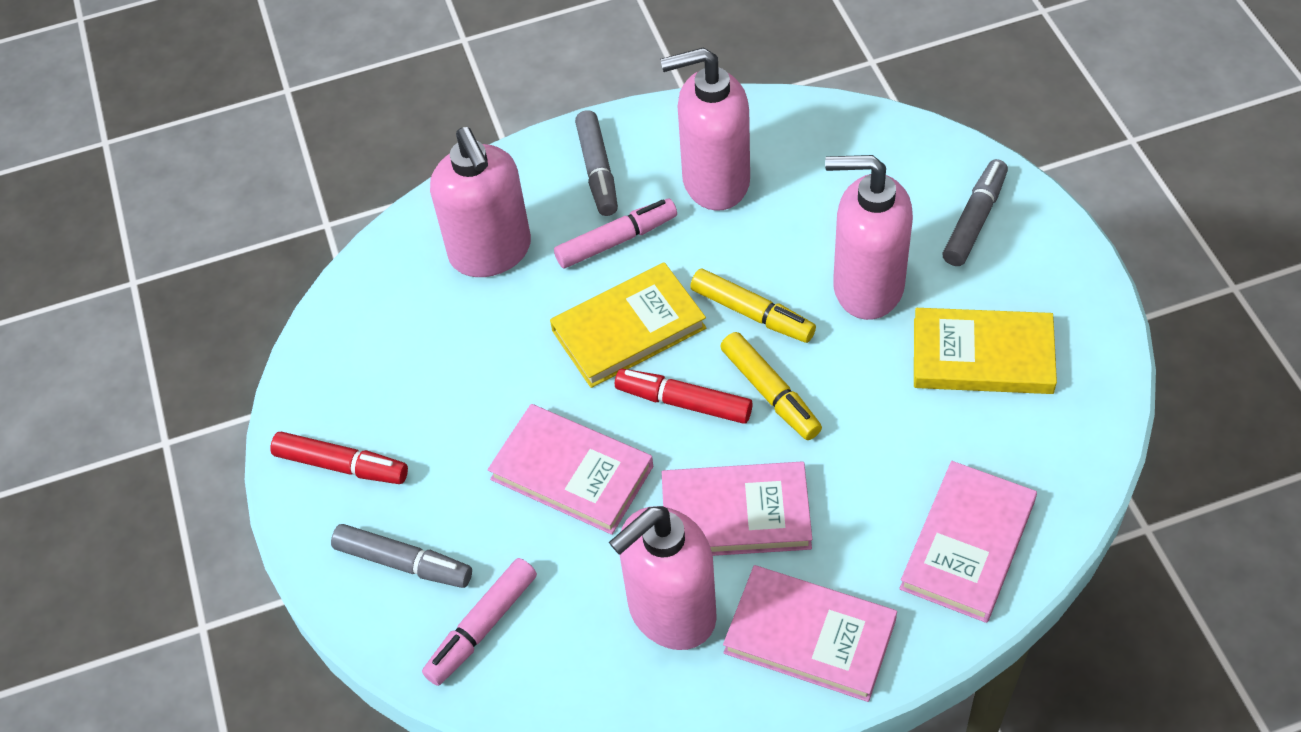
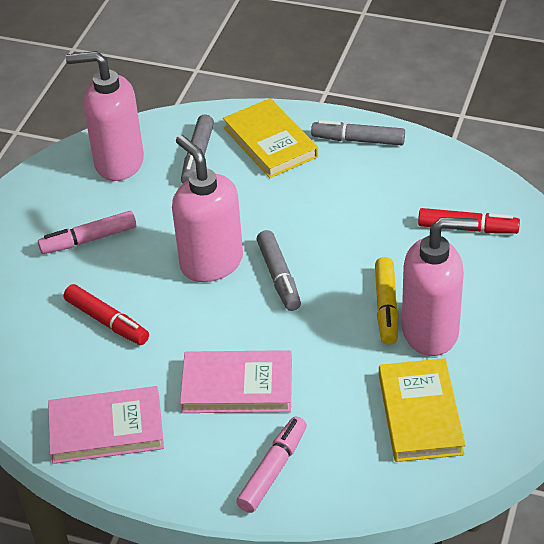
pink book: [487,404,653,535] [662,462,812,556] [723,565,897,702] [899,461,1037,623] = 4 -> [48,386,164,464] [180,350,292,413] = 2
pink soap dispenser: [430,127,531,277] [609,506,717,650] [660,47,750,211] [825,155,913,320] = 4 -> [66,51,144,181] [172,135,243,282] [402,217,478,356] = 3
yellow marker: [690,269,816,343] [720,332,822,440] = 2 -> [375,257,399,345] = 1

